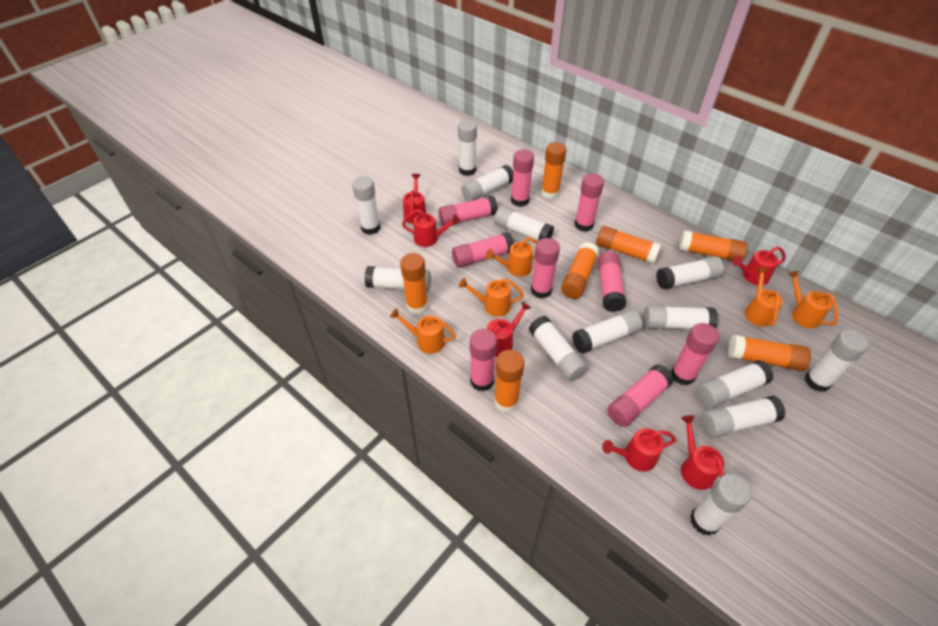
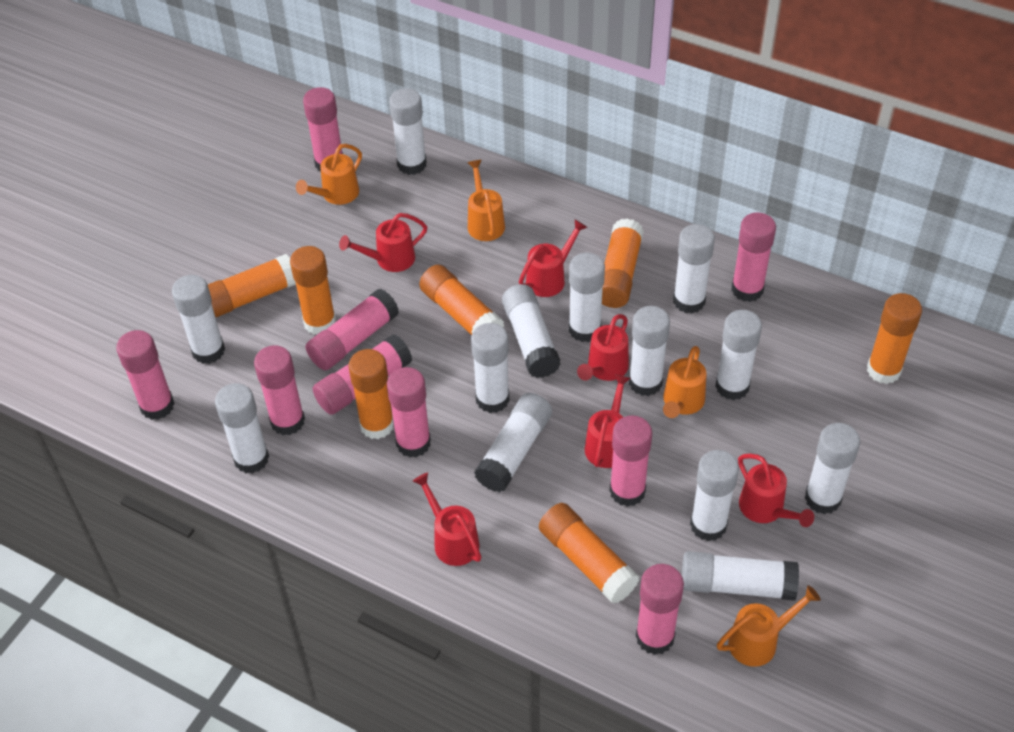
orange watering can: [390,308,456,354] [459,278,524,317] [486,237,538,277] [745,268,783,327] [788,271,838,328] = 5 -> [296,144,362,205] [467,160,505,241] [663,346,707,418] [717,585,821,667] = 4

